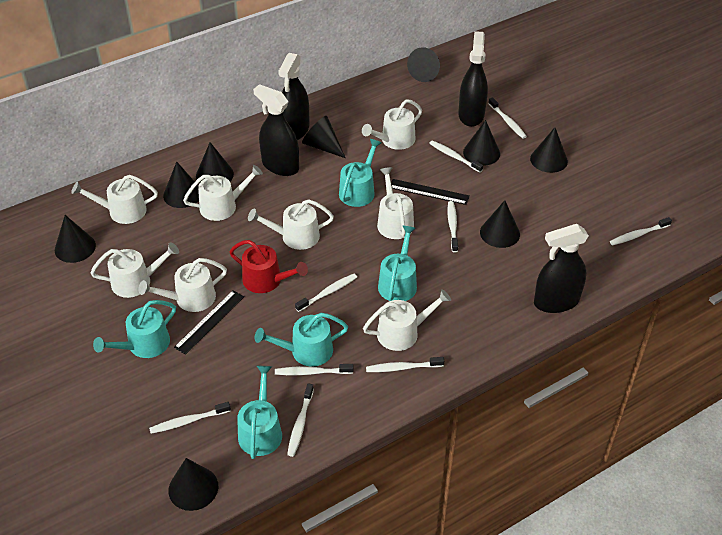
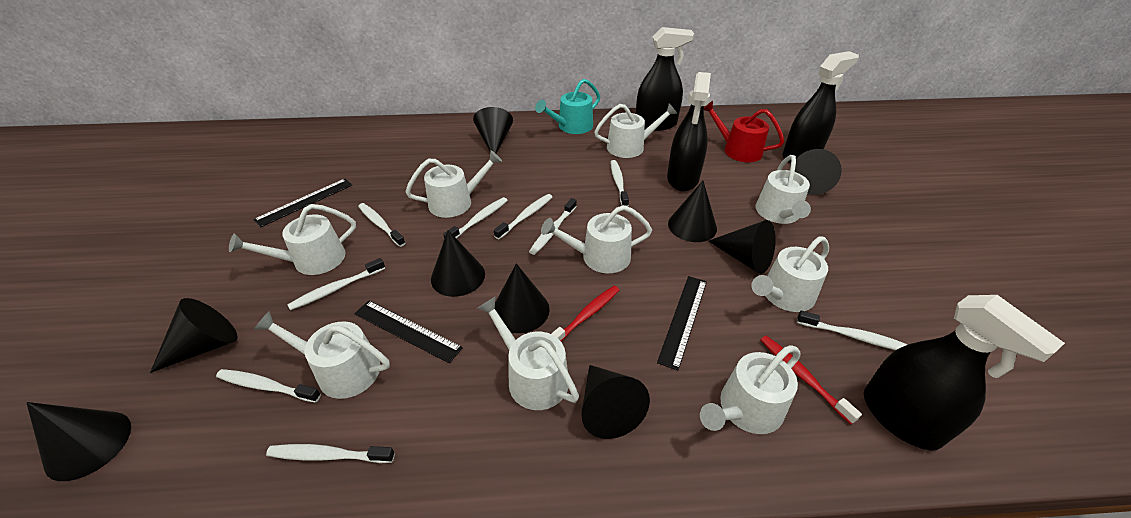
black ruler: [174,290,244,355] [391,179,470,205] = 2 -> [253,179,352,228] [354,301,463,363] [657,276,707,370] = 3
red toothbrush: none = 0 -> [551,286,619,342] [760,336,862,424] = 2
turquoise watering can: [93,300,176,358] [237,366,282,459] [255,313,348,367] [339,139,381,207] [378,225,417,301] = 5 -> [535,79,600,134] = 1
white watering can: [71,175,158,224] [90,242,179,298] [138,258,227,312] [183,165,263,221] [248,199,334,250] [362,99,422,150] [363,289,451,351] [377,167,414,239] = 8 -> [229,204,356,275] [253,311,390,399] [405,150,502,218] [477,296,579,410] [541,205,652,273] [594,103,678,158] [700,345,800,434] [752,236,829,312] [756,155,811,224] = 9

